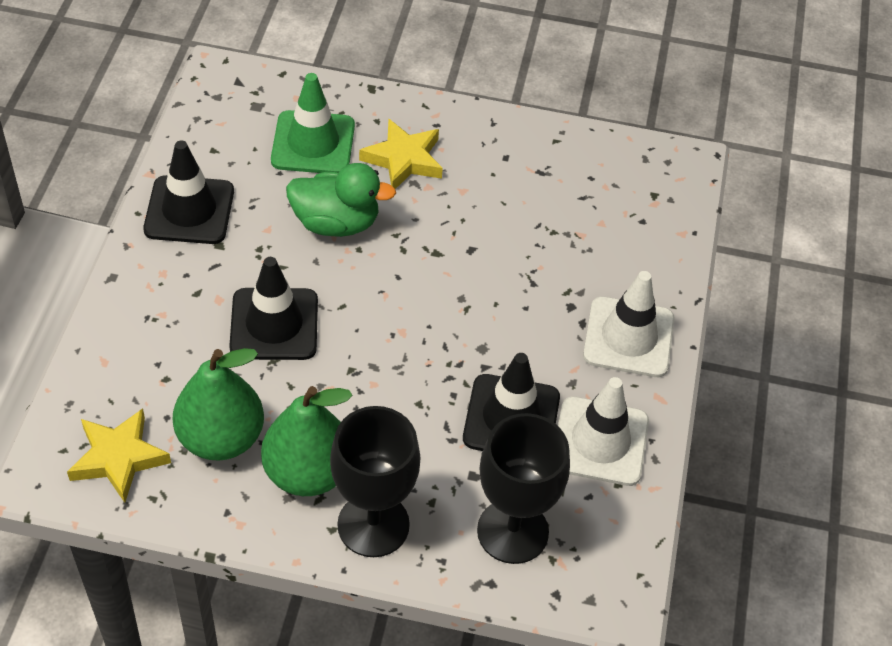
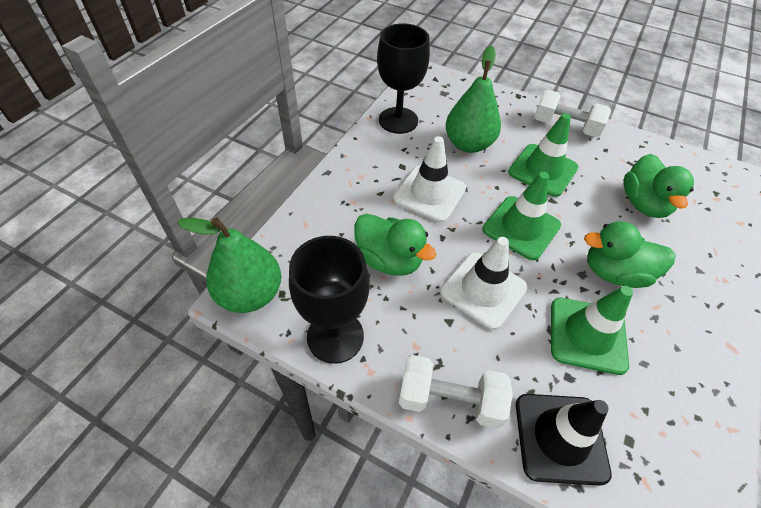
black traffic cone: [143,140,234,244] [229,257,318,360] [463,353,560,451] = 3 -> [516,394,612,486] = 1
green duck: [286,163,396,237] = 1 -> [354,214,436,276] [584,221,675,288] [624,154,694,218] = 3
green traffic cone: [271,73,355,173] = 1 -> [482,172,561,260] [508,113,579,197] [551,286,633,375] = 3
white dumbbell: none = 0 -> [399,355,513,428] [534,90,611,137] = 2
yellow star: [67,408,171,503] [359,119,443,189] = 2 -> none = 0

